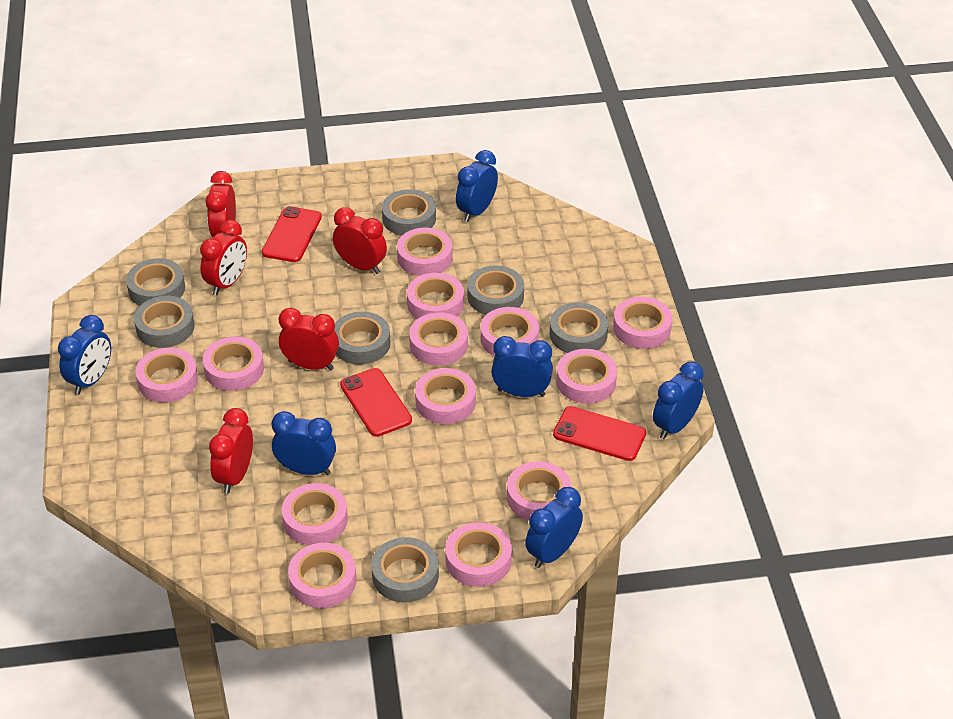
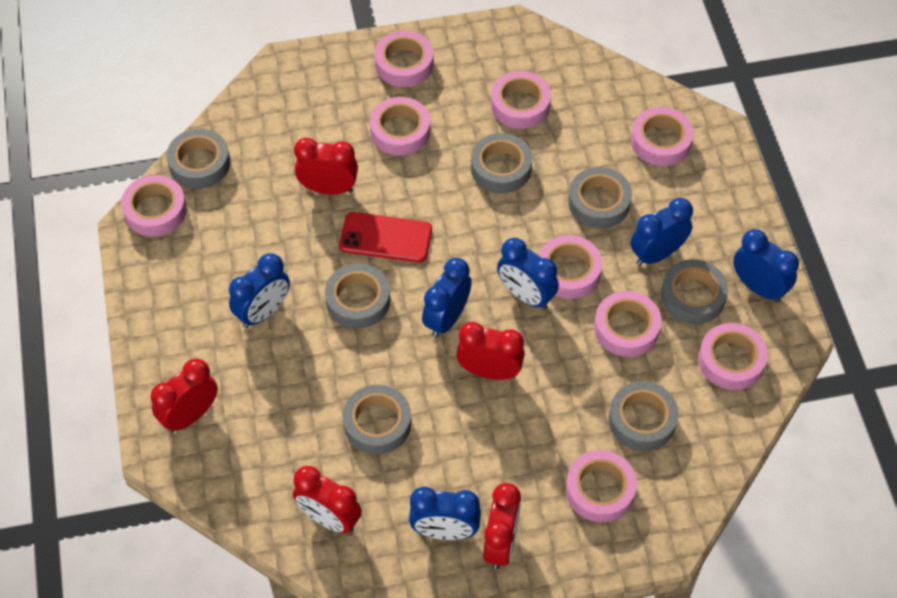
pink tape: [136,348,198,402] [203,337,264,391] [282,483,348,545] [288,543,357,608] [397,228,453,276] [407,273,464,319] [409,313,468,365] [415,368,476,424] [445,522,512,587] [480,307,539,356] [507,461,571,521] [556,349,617,404] [613,297,672,349] = 13 -> [121,175,187,237] [370,97,431,156] [374,31,434,87] [491,71,551,129] [539,235,602,299] [566,450,637,523] [594,291,662,357] [631,107,694,166] [698,323,768,390] = 9
red phone: [262,206,322,262] [340,368,412,437] [553,406,646,461] = 3 -> [339,212,432,262] = 1

